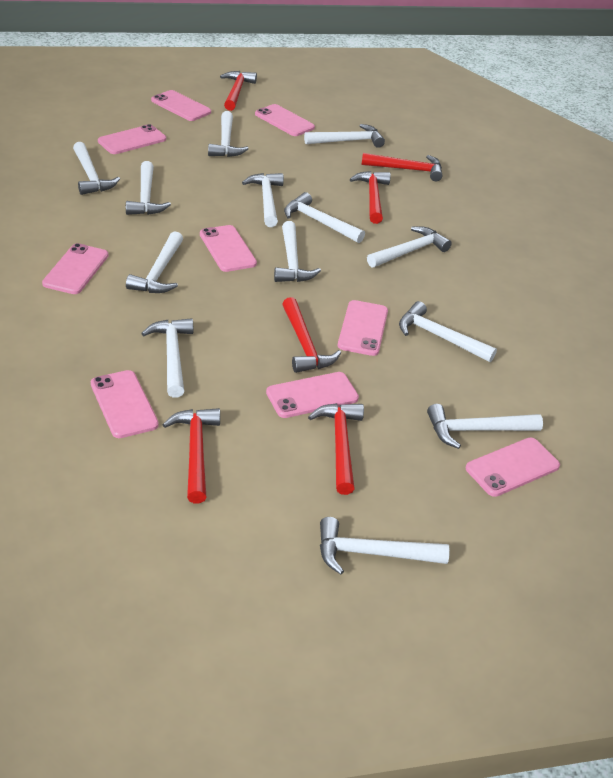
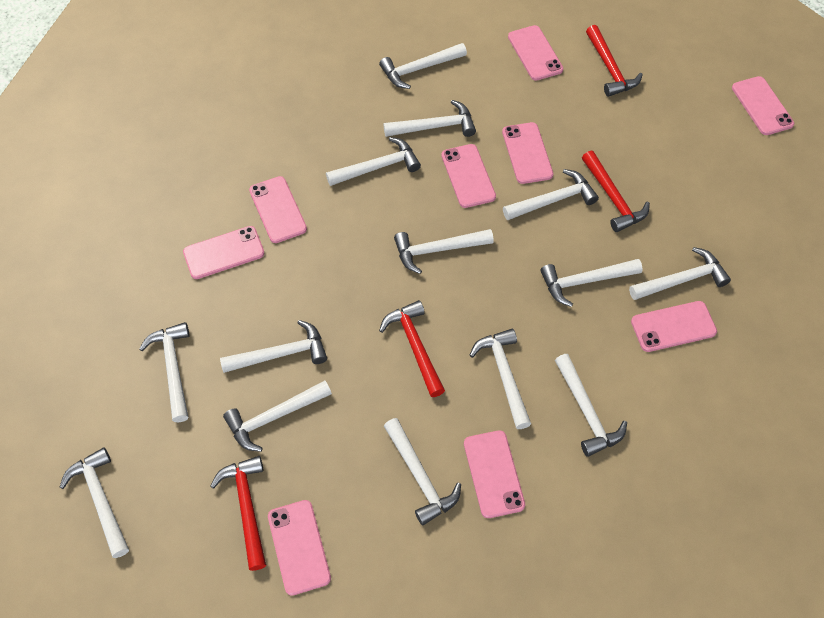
red hammer: [162,408,220,503] [220,71,257,111] [282,297,341,373] [308,403,364,495] [350,171,391,224] [361,153,443,181] = 6 -> [210,456,266,571] [379,300,445,397] [582,151,650,232] [586,25,643,97] = 4
white hammer: [73,142,120,195] [126,161,171,215] [126,231,183,293] [141,318,193,398] [208,111,249,157] [242,173,284,227] [274,221,321,282] [284,192,365,243] [304,124,385,148] [320,517,450,575] [367,226,452,268] [399,301,497,362] [427,404,543,449] = 13 -> [59,447,129,558] [139,322,190,422] [220,320,327,373] [223,381,332,452] [326,137,421,186] [379,43,467,89] [383,100,476,137] [384,418,461,526] [394,229,494,274] [469,329,531,429] [503,169,599,220] [540,259,643,307] [555,354,627,457] [629,247,731,300] = 14

